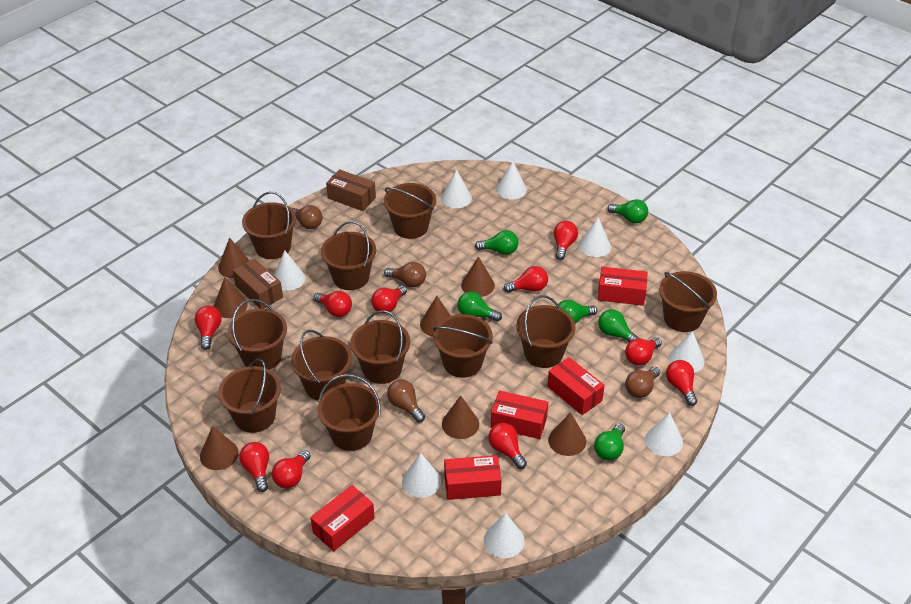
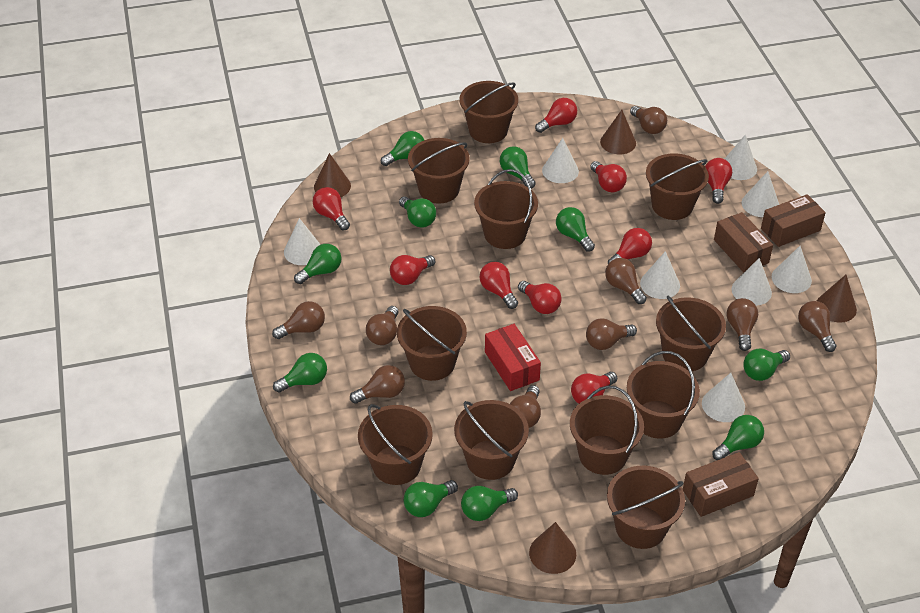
brown box: [233,258,283,309] [326,169,376,211] = 2 -> [683,452,759,517] [714,212,773,273] [761,194,826,247] = 3
brown cone: [200,426,239,470] [213,277,248,318] [218,238,250,278] [420,296,450,337] [442,395,479,439] [461,256,495,297] [548,412,586,456] = 7 -> [314,153,351,197] [529,522,576,574] [600,110,636,154] [817,275,857,323] = 4
brown light bulb: [291,205,323,229] [384,262,426,287] [387,379,425,422] [625,367,660,398] = 4 -> [272,301,325,339] [350,365,405,404] [366,306,399,345] [510,385,541,428] [586,318,637,350] [605,258,647,304] [630,106,667,134] [727,298,758,351] [798,301,837,352] = 9
green light bulb: [458,292,502,322] [475,230,519,255] [558,300,597,324] [594,423,625,461] [598,309,639,342] [607,199,648,224] = 6 -> [273,353,327,392] [294,244,341,284] [381,131,424,166] [399,196,436,228] [404,480,458,517] [461,486,518,521] [500,146,536,189] [556,207,595,252] [712,415,764,460] [743,349,790,381] = 10
red box: [311,485,375,551] [444,455,502,500] [491,390,548,439] [547,357,605,415] [598,267,648,306] = 5 -> [485,324,541,391] = 1
red light bulb: [195,306,222,350] [239,442,269,492] [272,450,311,488] [314,291,352,317] [371,285,407,314] [489,423,527,469] [504,266,548,293] [554,221,578,260] [625,337,662,366] [666,360,698,406] = 10 -> [313,187,350,230] [390,255,435,285] [480,262,518,309] [518,281,562,314] [535,98,577,133] [571,372,617,404] [590,161,627,192] [608,228,652,264] [705,158,732,204] = 9

